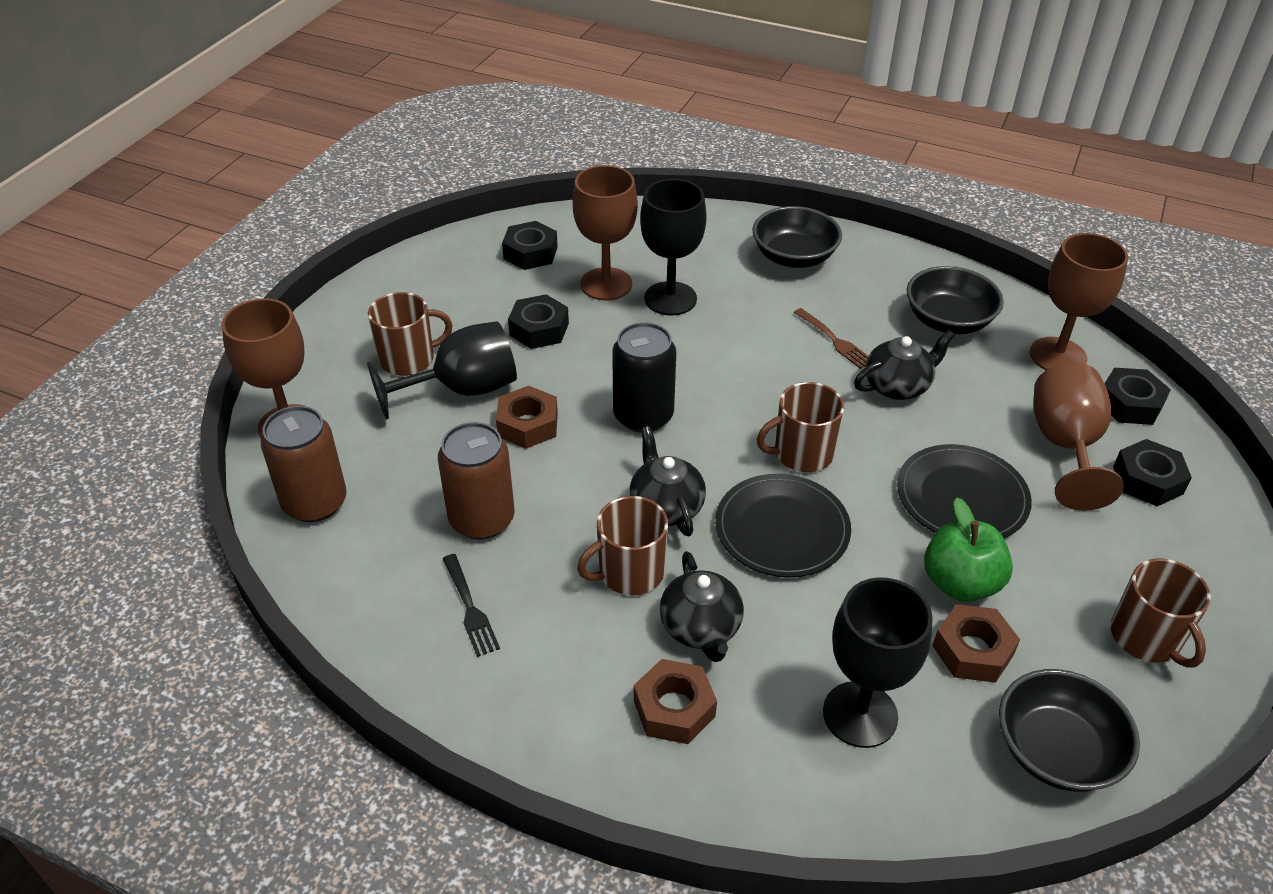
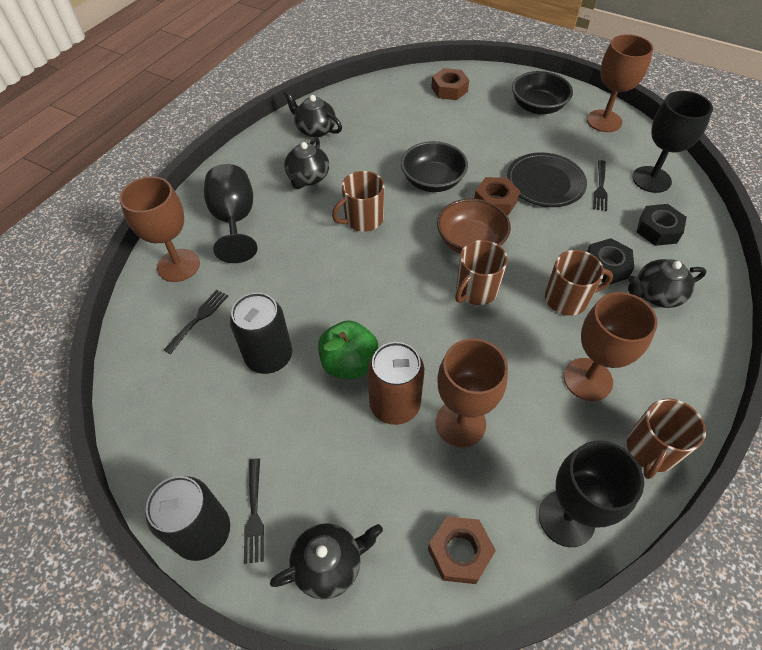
black bowl: [752,206,842,268] [907,266,1004,334] [999,669,1140,792] = 3 -> [401,141,468,192] [512,71,573,114] = 2
black can: [612,322,676,433] = 1 -> [146,476,230,561] [230,293,292,374] = 2
black fork: [443,554,500,657] = 1 -> [164,290,228,354] [244,458,264,564] [593,160,608,211] = 3
black nut: [502,221,558,270] [508,294,569,349] [1104,368,1171,425] [1113,439,1192,506] = 4 -> [587,238,634,285] [637,204,687,246] = 2
black plate: [715,474,851,578] [897,444,1032,538] = 2 -> [507,152,587,207] = 1
black teapot: [630,426,706,536] [660,551,744,662] [854,330,955,400] = 3 -> [270,523,383,599] [284,90,342,137] [284,137,329,189] [628,259,706,308] = 4
brown bowl: none = 0 -> [437,198,511,253] = 1
brown can: [261,406,347,522] [438,422,514,540] = 2 -> [368,342,424,425] = 1
brown fork: [794,308,868,369] = 1 -> none = 0

